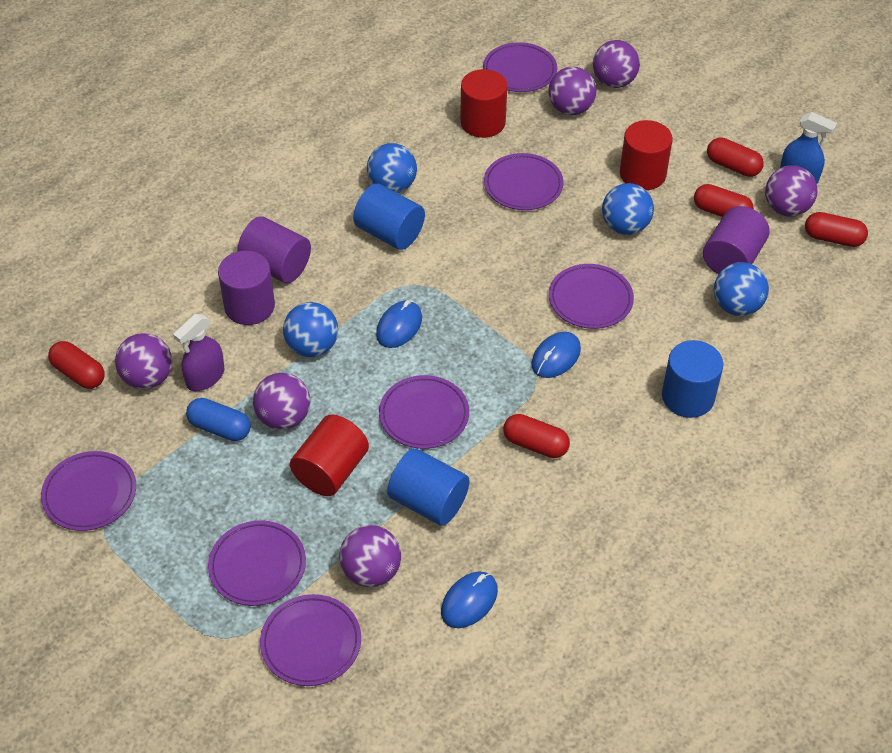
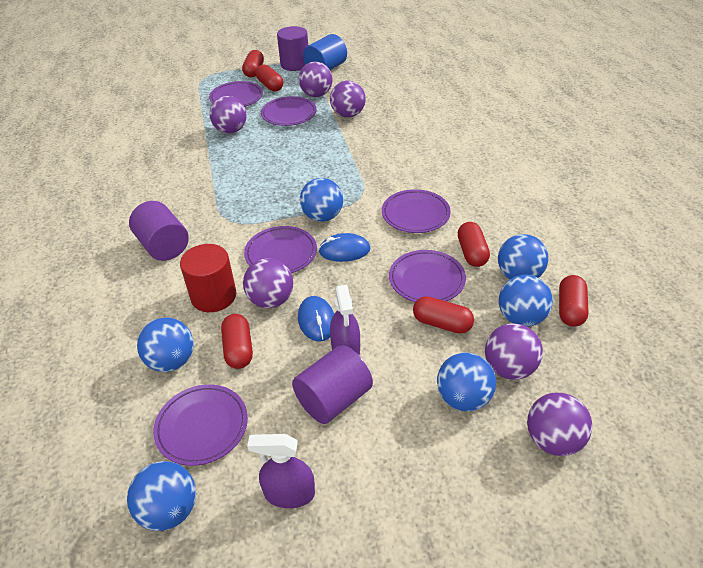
blue ball: [283,302,338,357] [367,143,417,193] [602,183,654,235] [714,262,769,316] = 4 -> [127,461,196,531] [137,318,194,372] [300,178,343,222] [437,353,496,411] [498,234,548,279] [499,275,553,327] = 6
blue capsule: [186,398,251,441] = 1 -> none = 0
blue cylinder: [353,183,425,250] [387,448,470,526] [662,340,723,418] = 3 -> [303,34,347,70] = 1
blue mouse: [376,300,422,348] [441,572,498,628] [532,332,581,378] = 3 -> [298,296,334,342] [318,233,370,262] = 2
blue spray bottle: [780,112,837,183] = 1 -> none = 0
purple plate: [41,451,136,531] [208,520,306,606] [260,594,361,686] [379,375,469,449] [483,42,557,92] [484,153,563,210] [549,264,634,329] = 7 -> [153,384,248,466] [209,81,263,107] [244,226,317,273] [261,96,317,126] [382,189,451,233] [389,250,466,302] = 6
purple spray bottle: [173,314,224,391] = 1 -> [247,434,315,508] [330,285,360,355] = 2
red capsule: [48,341,105,389] [503,414,570,458] [694,184,754,217] [707,137,764,177] [805,212,868,247] = 5 -> [221,314,253,369] [242,50,264,77] [256,64,283,92] [413,296,474,334] [458,222,490,267] [559,275,589,327] = 6
red cylinder: [290,415,369,496] [460,69,507,138] [620,120,673,190] = 3 -> [180,244,236,312] = 1

